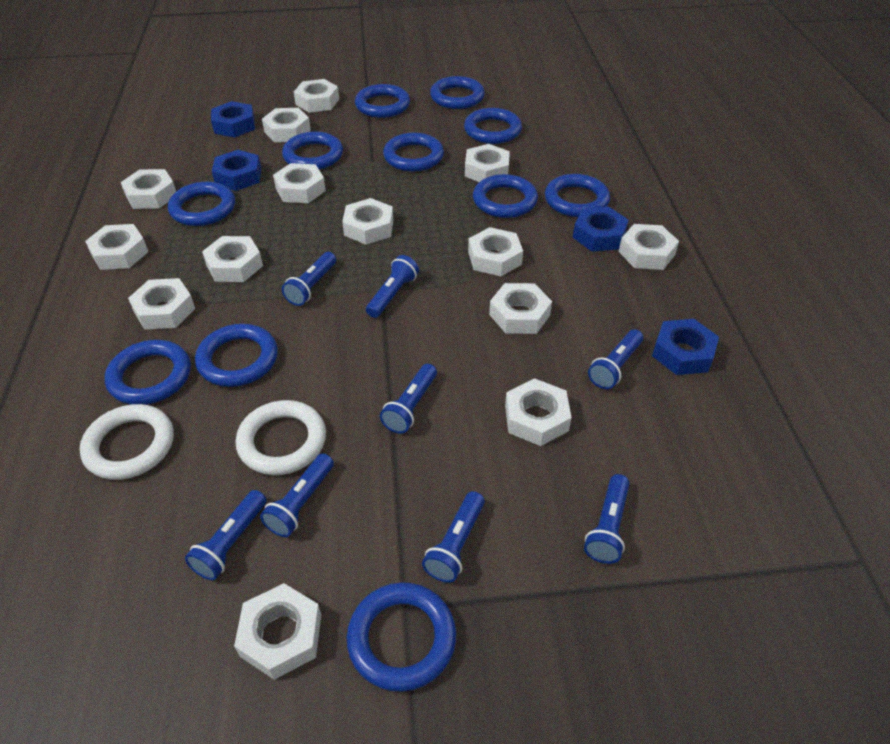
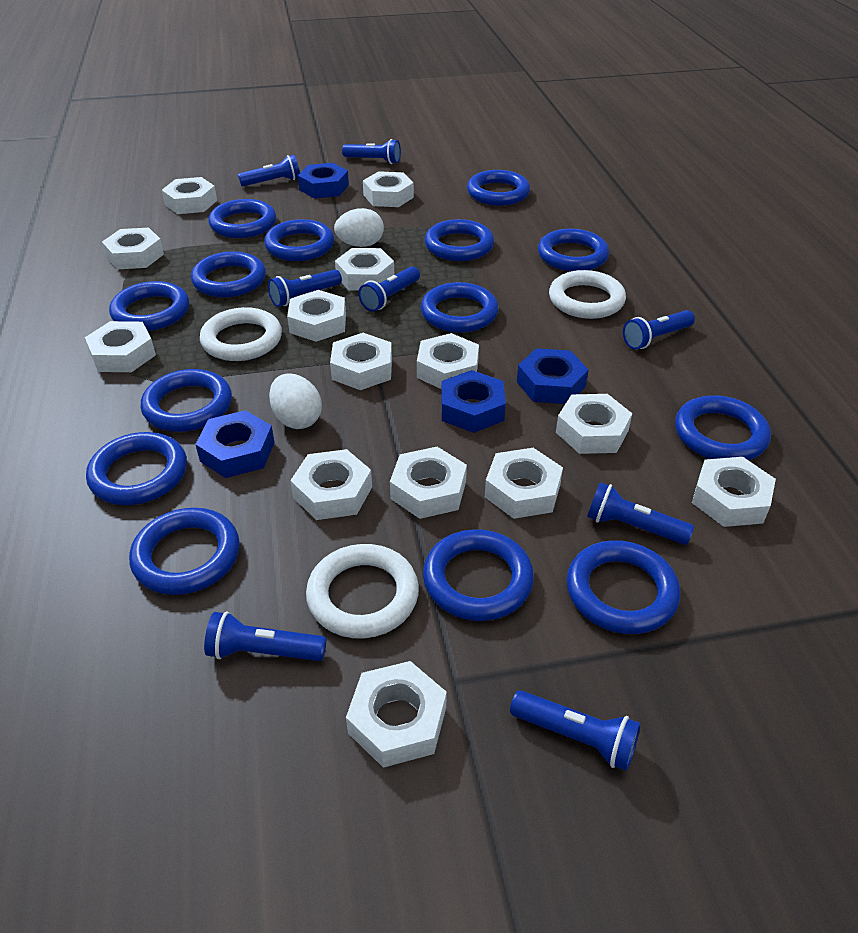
blue ring: [105,340,191,405] [168,182,235,226] [195,324,278,387] [282,132,343,169] [347,582,456,692] [355,84,410,118] [383,133,444,172] [430,76,485,109] [464,108,522,144] [473,174,538,218] [545,174,610,217] = 11 -> [86,432,187,505] [109,281,189,331] [129,508,240,595] [141,369,232,432] [191,251,266,298] [208,199,276,238] [264,219,334,261] [421,282,499,333] [423,529,534,621] [425,219,494,261] [467,170,530,206] [538,229,609,271] [567,540,680,634] [675,395,771,460] = 14
white egg: none = 0 -> [269,373,322,429] [334,208,384,247] = 2
white ring: [80,404,174,480] [236,400,326,475] = 2 -> [200,307,282,361] [306,544,419,638] [549,270,626,319] = 3

